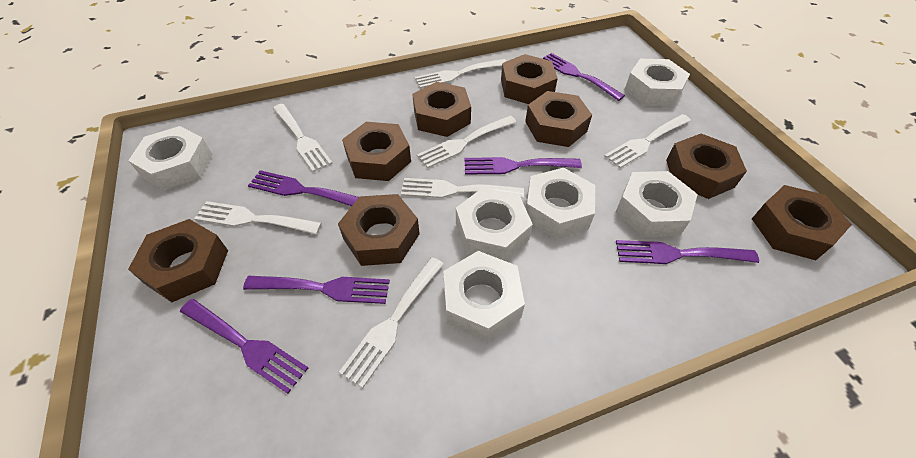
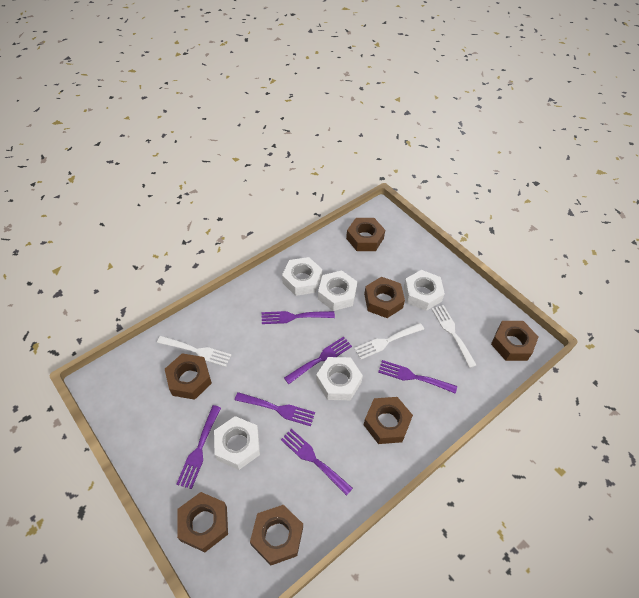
brown nut: [128,219,228,302] [338,194,420,266] [342,122,411,181] [412,82,471,137] [501,54,558,104] [525,91,592,147] [666,134,747,199] [752,185,852,260] = 8 -> [165,353,212,400] [177,492,228,552] [250,505,303,565] [346,218,385,251] [364,277,405,318] [364,397,413,444] [491,321,539,361] = 7
white fork: [194,201,322,234] [273,104,333,172] [339,257,444,388] [401,178,524,198] [415,59,507,89] [417,116,516,168] [605,114,691,168] = 7 -> [157,336,232,367] [354,323,424,359] [432,305,476,368] = 3
white nut: [128,126,212,190] [443,251,525,341] [456,188,533,261] [526,168,595,239] [615,171,698,237] [624,59,690,106] = 6 -> [214,416,260,470] [282,257,322,296] [316,357,363,400] [318,270,357,311] [404,270,445,311] = 5

